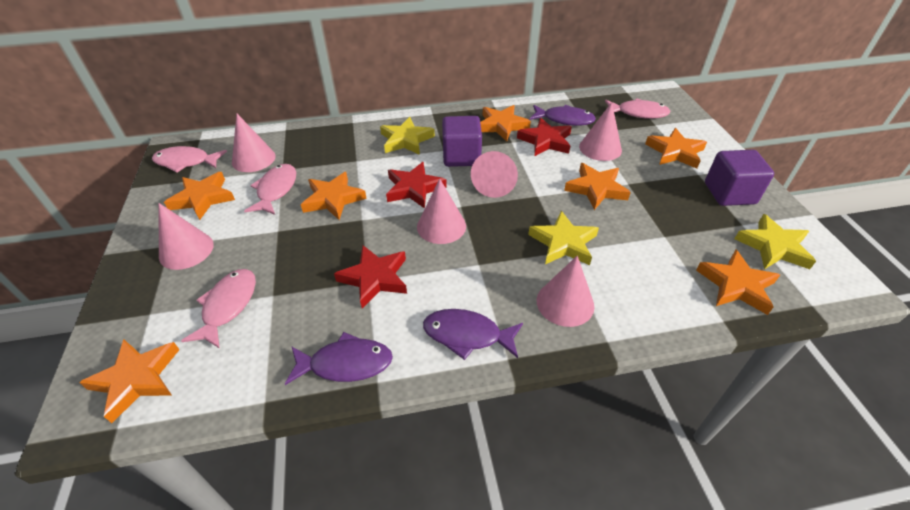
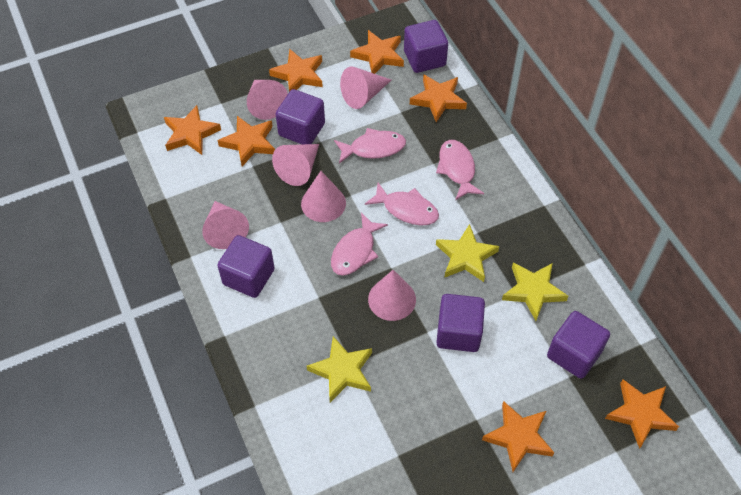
purple cube: [442,116,482,167] [705,150,774,206] = 2 -> [217,235,275,298] [276,89,325,144] [404,20,448,73] [436,294,485,352] [547,311,610,379] = 5
purple fish: [285,332,393,385] [423,309,523,360] [530,105,596,126] = 3 -> none = 0
red star: [334,245,407,308] [386,162,447,209] [517,118,572,156] = 3 -> none = 0

